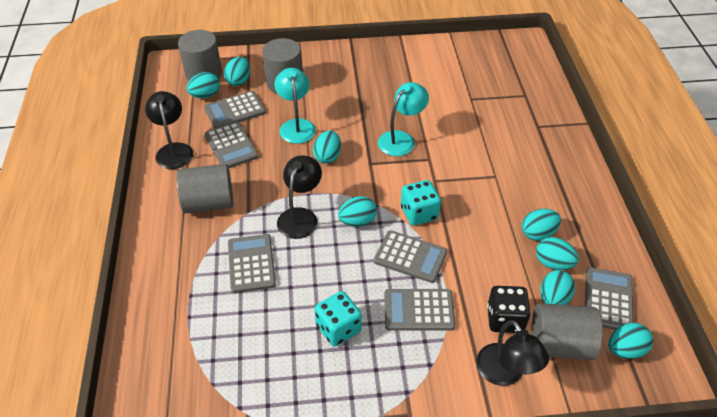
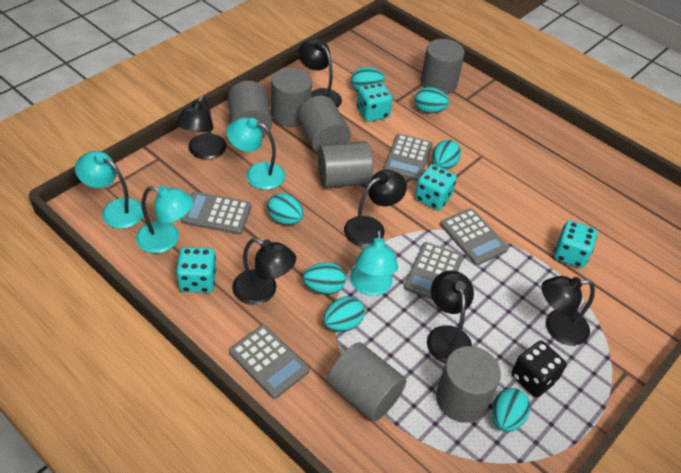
black lamp: [145,91,193,169] [277,155,322,239] [476,320,549,386] = 3 -> [176,96,226,160] [232,238,296,305] [298,39,342,108] [344,170,407,247] [427,271,474,363] [541,276,595,346] = 6
grey calculator: [204,91,266,128] [204,122,259,168] [228,234,276,293] [374,230,447,283] [384,289,455,331] [585,267,634,330] = 6 -> [181,192,252,234] [229,325,309,399] [383,134,433,181] [404,242,463,300] [440,208,508,265] = 5
grey cylinder: [176,164,233,214] [178,30,222,81] [262,38,302,93] [531,303,603,360] = 4 -> [228,81,272,137] [271,68,312,127] [297,96,351,154] [318,141,373,188] [327,342,406,422] [421,39,465,94] [436,346,501,423] = 7
turquoise dice: [314,291,362,346] [401,180,441,226] = 2 -> [176,247,216,293] [357,82,393,122] [415,164,457,210] [554,220,597,268] = 4
turquoise egg: [187,72,220,98] [224,57,250,86] [313,130,341,164] [338,196,377,227] [522,209,561,241] [536,237,579,270] [540,270,575,305] [608,323,653,359] = 8 -> [267,193,304,225] [303,262,346,295] [323,296,365,332] [351,67,385,91] [415,87,449,113] [432,140,461,170] [492,388,530,432] = 7
turquoise lamp: [275,68,316,144] [378,82,429,156] = 2 -> [75,151,143,229] [136,186,194,253] [226,117,285,190] [350,230,398,296] = 4

